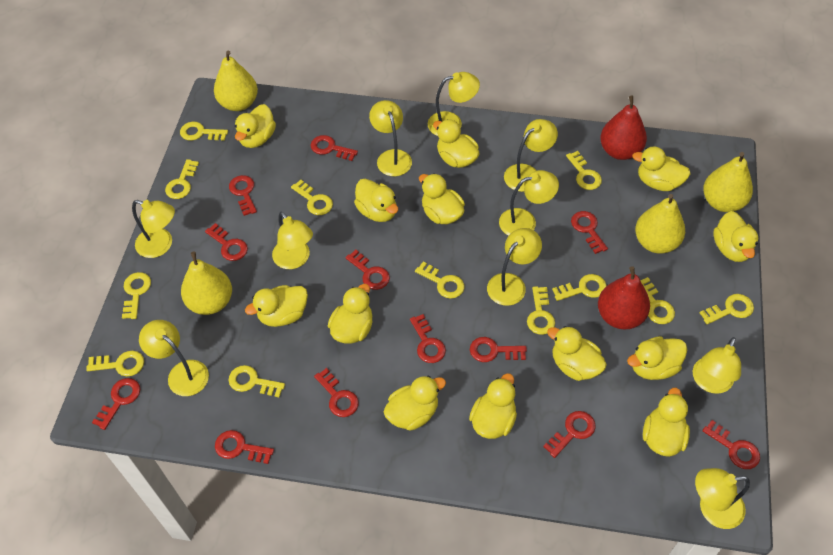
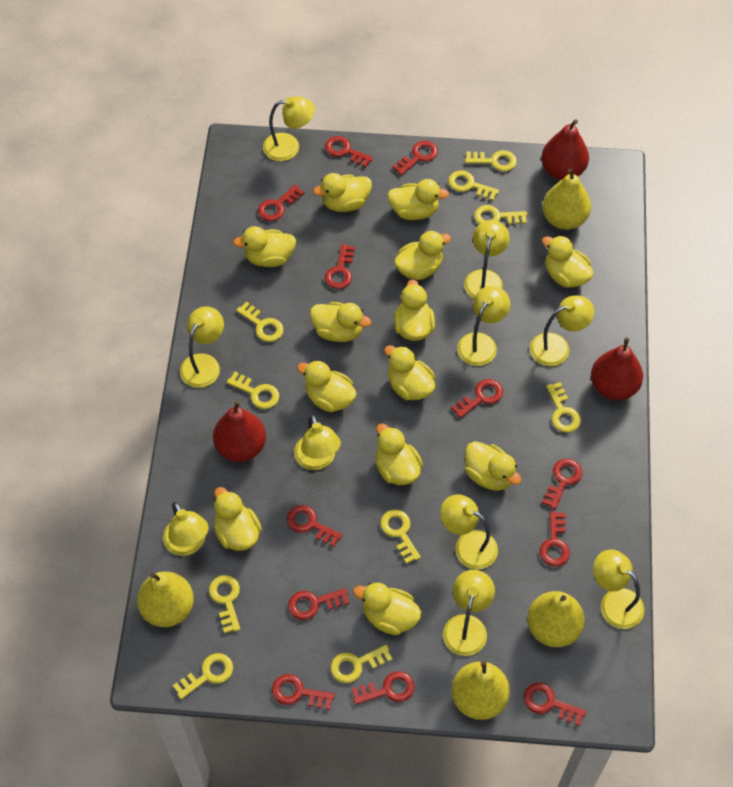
red pear: [598,266,650,329] [600,96,647,160] = 2 -> [213,401,266,462] [541,119,589,180] [591,337,643,400] = 3
yellow key: [86,351,144,376] [122,272,151,319] [165,159,199,199] [180,122,228,141] [228,365,285,397] [291,180,333,215] [415,261,464,299] [527,286,555,335] [552,274,607,301] [566,151,602,190] [640,277,675,324] [700,294,754,324] = 12 -> [173,653,233,699] [209,575,240,633] [227,372,279,409] [236,301,284,342] [331,645,392,683] [380,510,421,564] [448,170,499,201] [465,150,517,171] [474,205,527,224] [546,382,581,433] = 10

